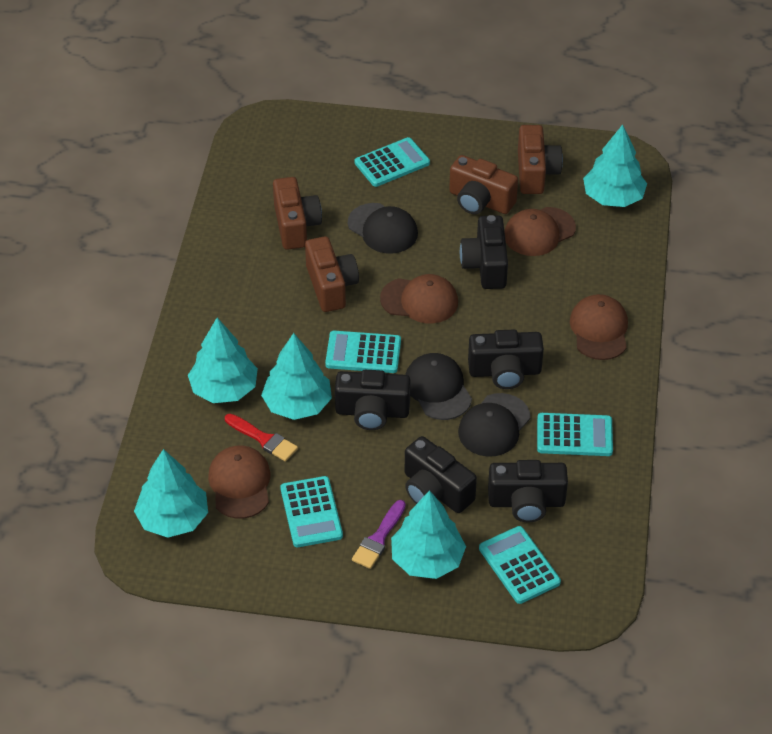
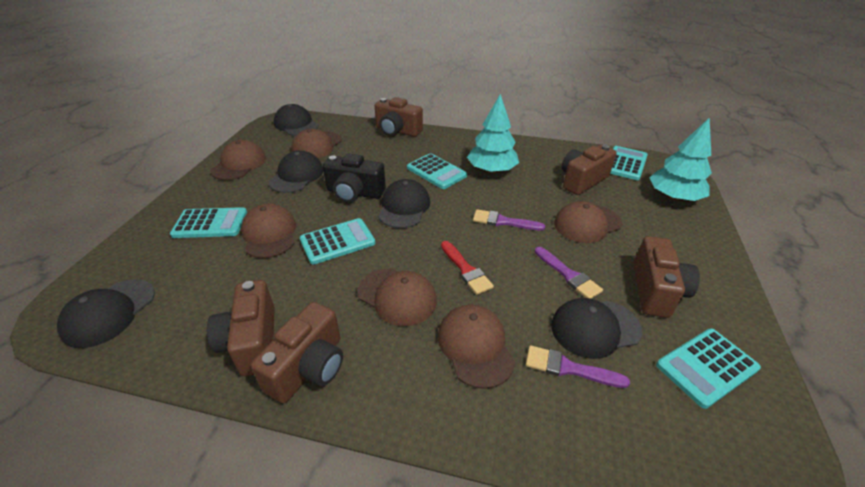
black camera: [335,370,410,430] [405,436,477,513] [460,215,508,289] [468,330,544,389] [488,460,568,523] = 5 -> [323,153,386,202] = 1
black cap: [348,203,418,254] [405,353,472,420] [458,393,530,457] = 3 -> [57,279,155,348] [268,150,323,193] [274,104,319,136] [378,179,430,228] [551,298,642,359] = 5
brown camera: [273,177,322,250] [305,236,359,312] [449,155,518,214] [518,125,563,194] = 4 -> [207,280,275,376] [251,302,343,403] [375,97,423,137] [562,145,616,195] [633,236,700,318] = 5
brown cap: [208,446,271,519] [380,274,458,324] [504,207,576,256] [570,294,628,360] = 4 -> [211,140,266,180] [241,204,296,258] [291,129,342,158] [358,268,437,326] [438,304,515,389] [554,201,622,243] = 6
purple brush: [352,500,406,569] = 1 -> [473,209,545,231] [526,345,630,388] [535,247,603,299] = 3
turquoise tree: [134,449,208,538] [188,317,258,403] [261,333,332,420] [391,490,466,579] [583,125,647,207] = 5 -> [467,94,519,173] [649,117,712,201] = 2

